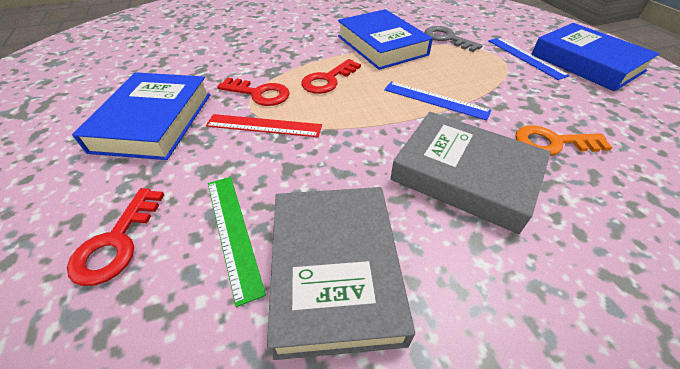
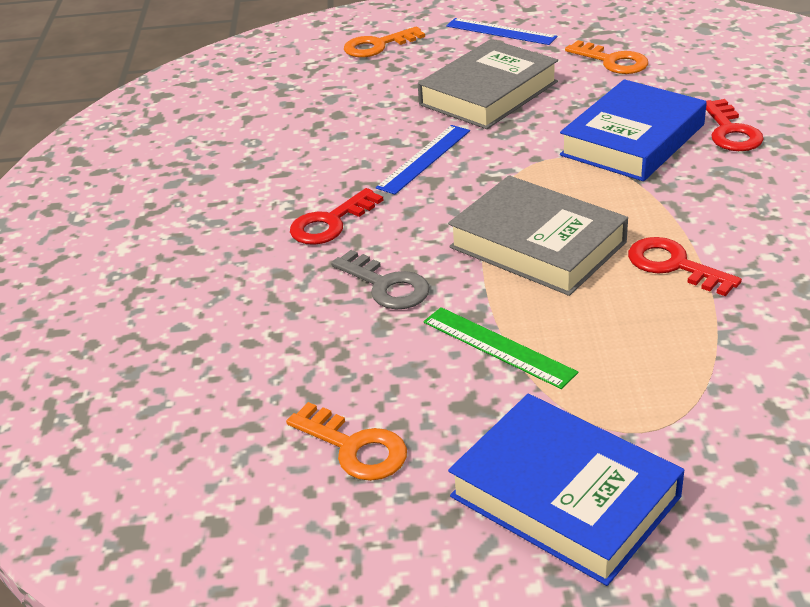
blue book: [72,72,211,160] [338,9,433,70] [531,23,660,91] = 3 -> [448,394,684,586] [560,79,707,181] = 2
orange key: [516,125,613,156] = 1 -> [286,402,407,481] [344,26,425,57] [565,40,648,74] = 3
red ruler: [206,114,322,137] = 1 -> none = 0

